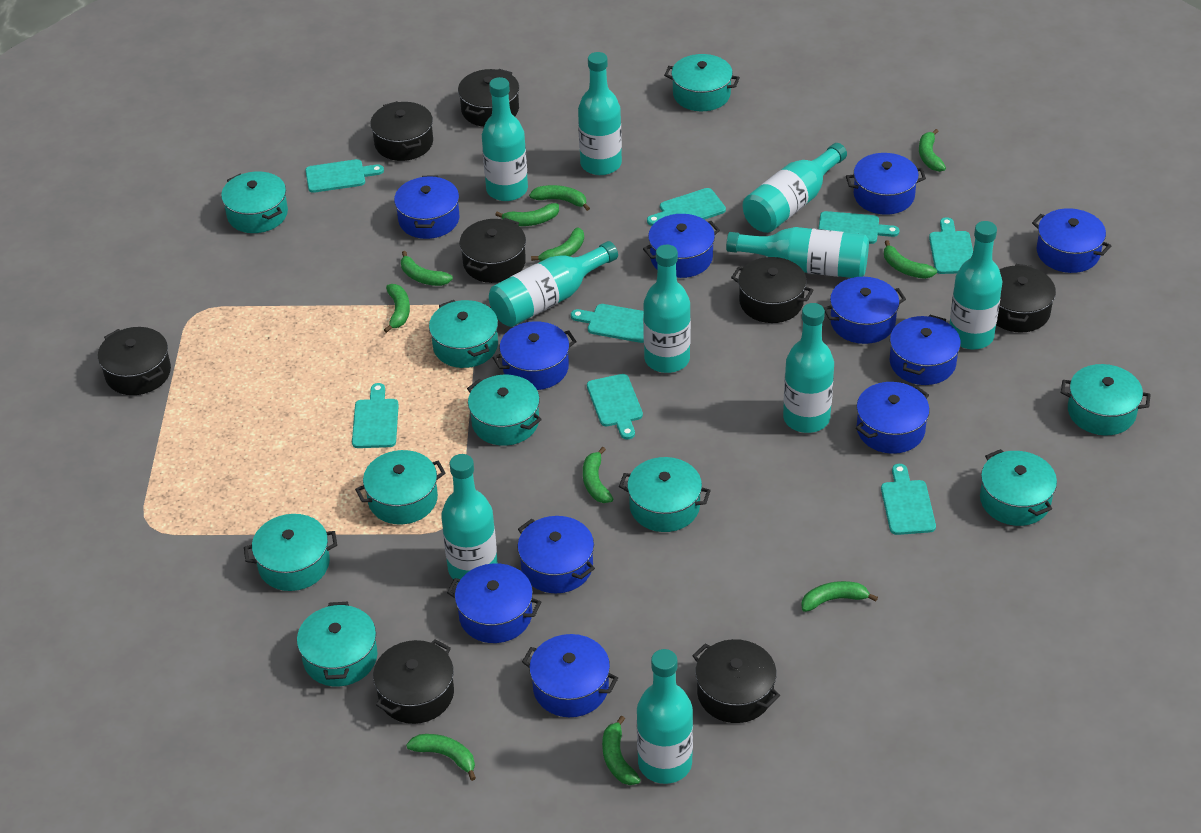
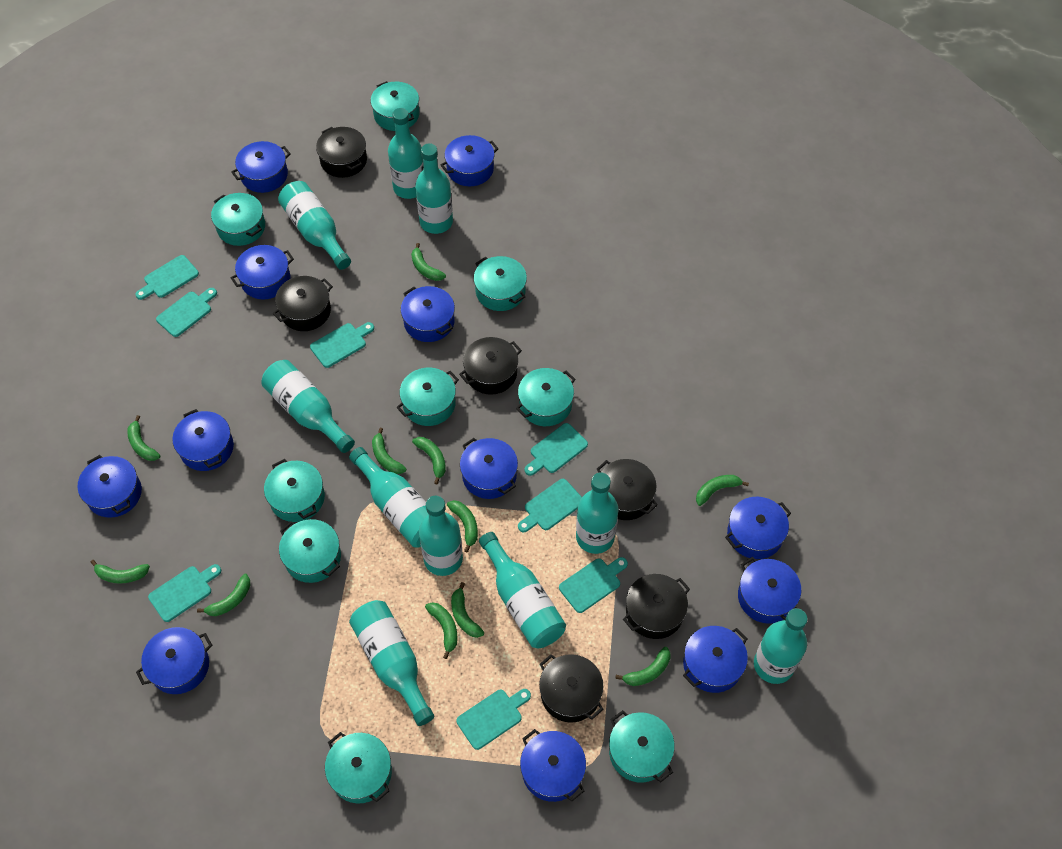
black pot: [98,327,171,395] [370,101,433,161] [373,639,454,724] [458,69,519,127] [460,218,526,283] [692,639,780,723] [731,257,814,323] [996,264,1056,333] = 8 -> [273,276,333,331] [316,127,367,178] [459,337,522,395] [539,654,604,723] [597,459,658,520] [623,574,690,639] = 6
blue pot: [394,176,459,239] [447,563,541,643] [493,321,577,390] [517,516,595,593] [522,634,618,717] [643,214,720,278] [824,277,906,344] [846,153,926,215] [856,382,930,454] [890,315,961,385] [1032,208,1111,273] = 11 -> [78,455,142,518] [136,627,213,694] [173,409,234,471] [231,141,291,193] [231,245,294,299] [401,286,455,342] [441,135,499,186] [460,438,518,499] [520,729,586,802] [683,626,748,693] [725,497,791,559] [738,557,801,624] = 12
turquoise pot: [221,171,288,233] [244,514,337,591] [297,602,377,687] [355,450,445,525] [429,300,498,368] [467,375,542,446] [619,457,711,532] [664,54,740,111] [980,449,1057,526] [1061,364,1151,435] = 10 -> [211,193,265,246] [264,459,325,522] [279,519,341,583] [325,732,392,803] [371,81,419,131] [396,368,459,426] [474,256,527,311] [516,368,575,426] [609,710,675,783] = 9

